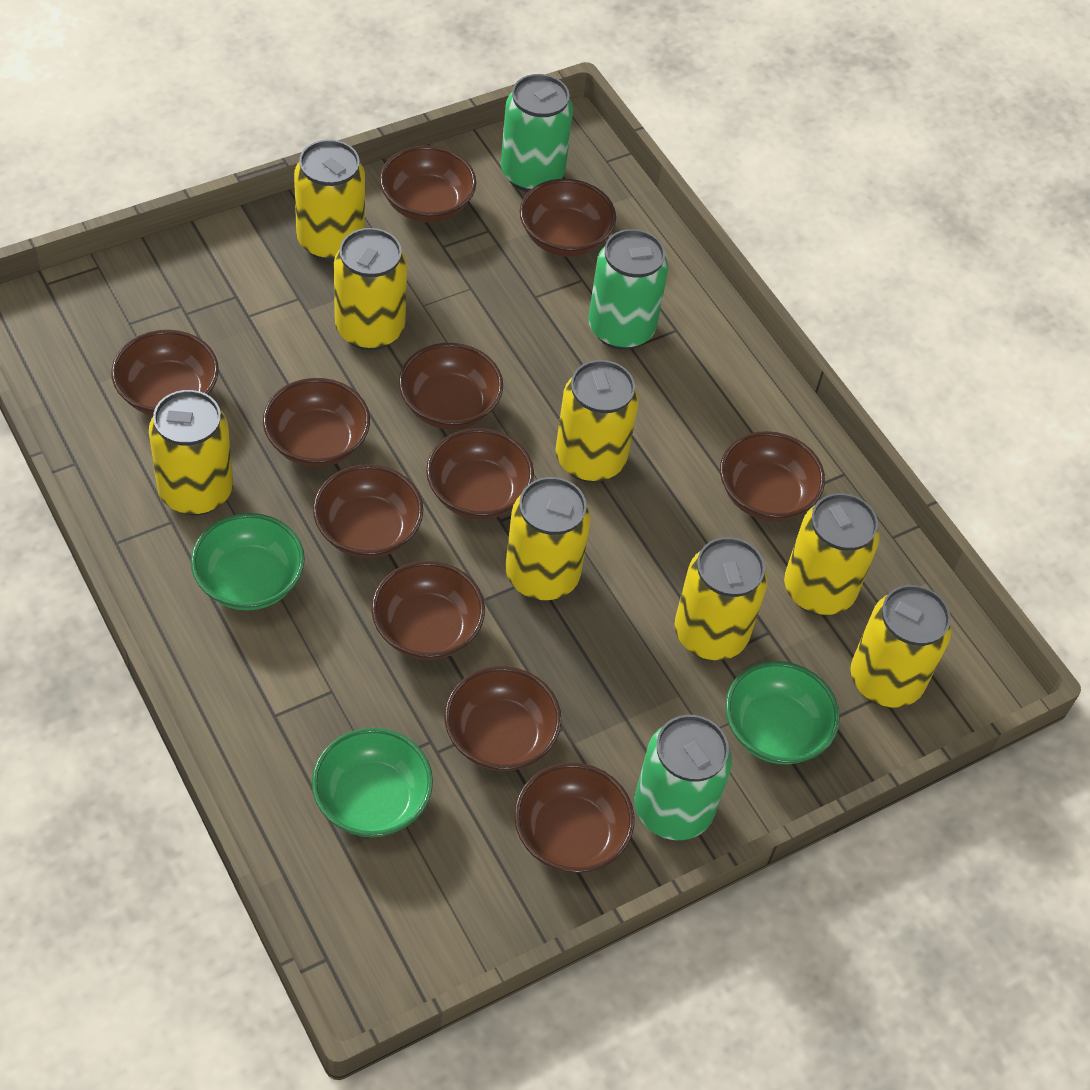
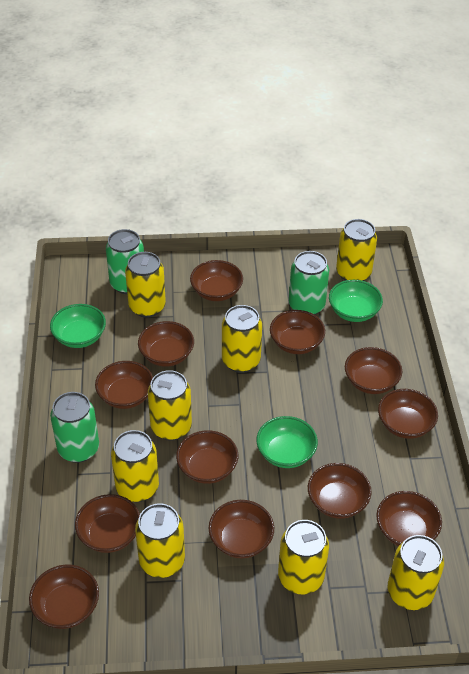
brown bowl: [111,330,219,416] [263,378,370,467] [313,464,423,558] [371,561,485,660] [380,146,476,223] [399,343,503,429] [426,428,534,520] [444,666,562,771] [514,762,635,873] [520,179,616,257] [720,431,825,521] = 11 -> [29,564,99,629] [75,494,140,553] [95,361,153,409] [138,321,194,367] [176,430,238,484] [190,260,243,301] [208,500,274,558] [270,310,325,354] [308,463,372,519] [345,347,402,394] [376,491,442,546] [378,389,438,439] = 12

